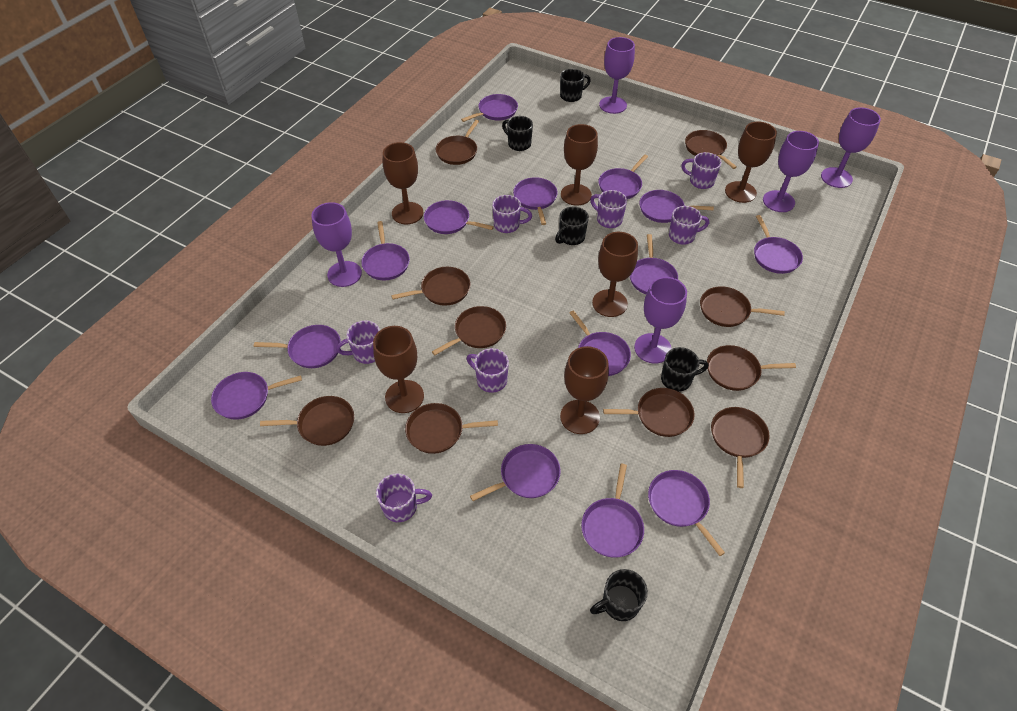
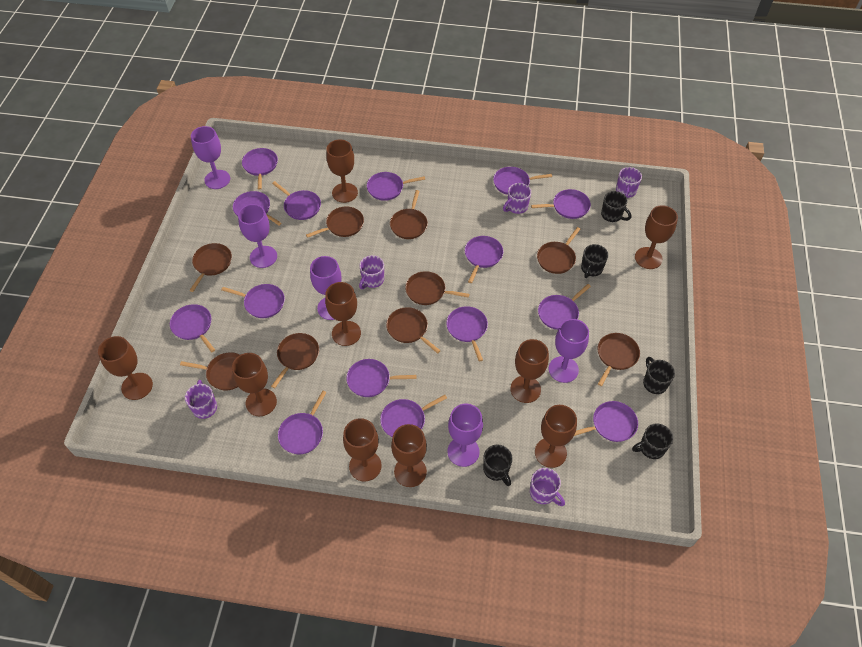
brown goblet: [373,326,424,413] [383,142,424,224] [560,346,609,434] [561,124,598,206] [592,232,638,317] [725,121,777,203] = 6 -> [98,336,153,400] [232,353,277,416] [325,282,361,346] [326,139,358,203] [343,418,382,482] [391,424,427,487] [510,339,549,403] [535,405,577,468] [635,205,678,269] = 9
brown pan: [260,396,354,446] [391,267,471,306] [405,403,498,454] [432,306,506,355] [436,120,479,165] [603,388,695,437] [685,130,737,169] [700,286,785,327] [707,345,796,391] [711,407,770,488] = 10 -> [180,352,240,391] [189,243,232,292] [271,333,319,388] [306,206,364,238] [386,307,441,354] [390,190,428,239] [405,271,470,305] [537,227,580,274] [598,333,640,386] = 9
purple mug: [336,321,380,364] [376,474,432,522] [467,348,509,393] [492,195,532,233] [590,190,627,228] [669,206,709,245] [681,152,721,189] = 7 -> [185,380,217,419] [359,255,384,289] [503,183,531,214] [530,468,565,506] [616,167,642,198] = 5
purple pan: [211,372,302,420] [254,325,341,368] [361,221,410,280] [424,200,494,234] [461,94,518,122] [470,444,561,501] [513,177,558,225] [569,310,631,376] [581,464,644,558] [598,155,648,199] [630,234,678,294] [639,190,714,223] [648,470,725,556] [754,215,803,274] = 14 -> [170,304,215,352] [221,284,285,318] [233,191,282,226] [242,148,278,190] [272,181,321,220] [278,391,327,454] [346,359,416,397] [367,172,425,201] [380,395,447,438] [446,306,488,361] [465,236,503,283] [493,167,552,195] [531,189,591,219] [538,284,591,330] [574,401,638,442] = 15

